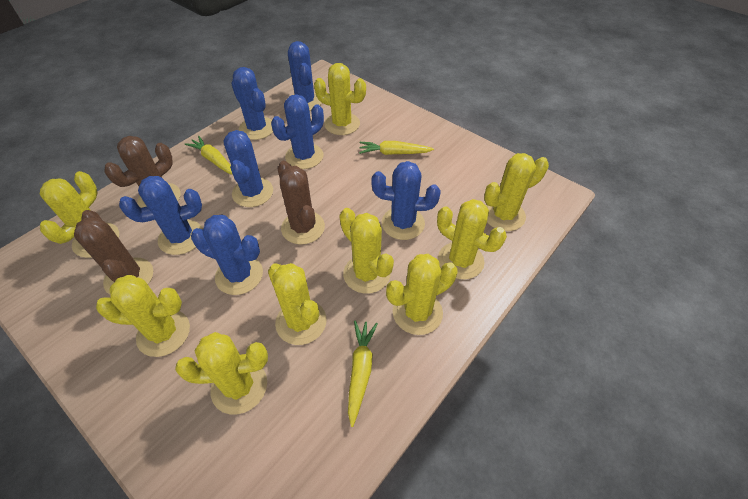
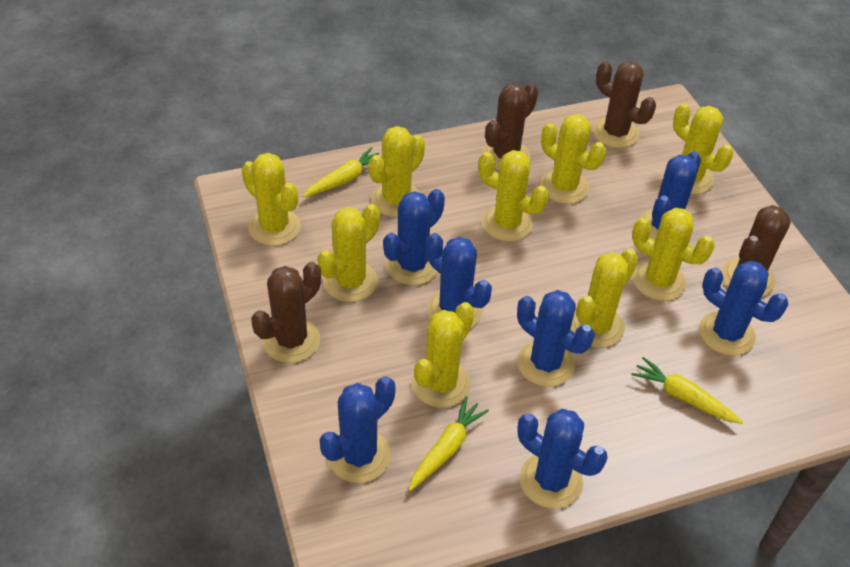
brown cactus: [74,210,153,295] [104,136,181,208] [278,161,325,245] = 3 -> [251,262,321,363] [482,83,538,170] [593,61,656,148] [721,205,791,297] = 4

